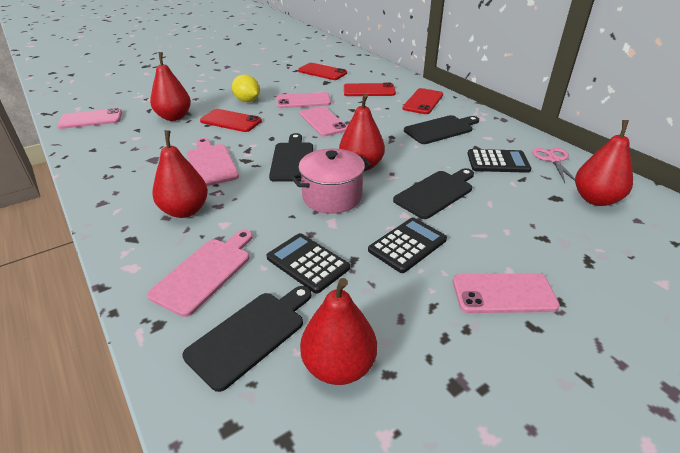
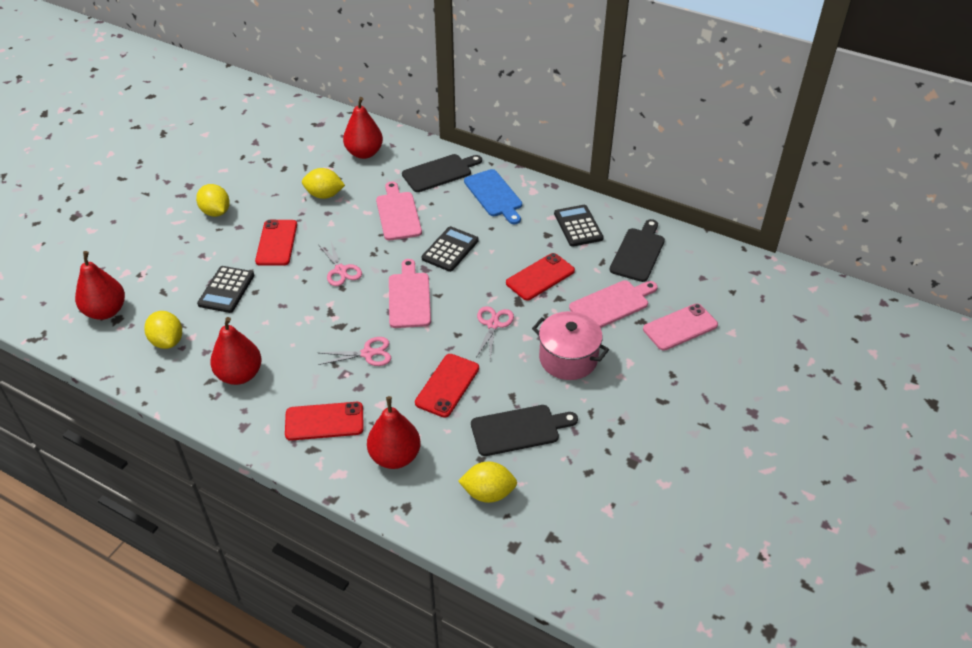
black cutting board: [182,286,312,392] [269,133,313,182] [393,168,474,219] [404,115,479,144] = 4 -> [402,154,482,192] [471,405,578,456] [610,219,665,282] = 3
blue cutting board: none = 0 -> [464,169,522,224] = 1
pink cutting board: [147,230,253,317] [187,138,239,186] = 2 -> [376,182,422,240] [389,259,431,328] [569,280,658,328] = 3
pink phone: [57,108,122,129] [277,92,331,108] [300,106,347,137] [453,273,560,313] = 4 -> [643,304,718,351] = 1
pink scissors: [532,148,575,183] = 1 -> [318,242,362,286] [318,337,391,366] [476,306,514,360] = 3
red pear: [150,52,191,121] [152,130,208,218] [300,278,377,385] [339,94,385,171] [575,120,633,206] = 5 -> [75,251,125,320] [210,317,262,385] [343,97,383,159] [367,396,420,469] = 4
yellow lemon: [232,74,260,102] = 1 -> [144,311,182,349] [196,184,230,217] [302,168,345,199] [458,462,517,503] = 4

